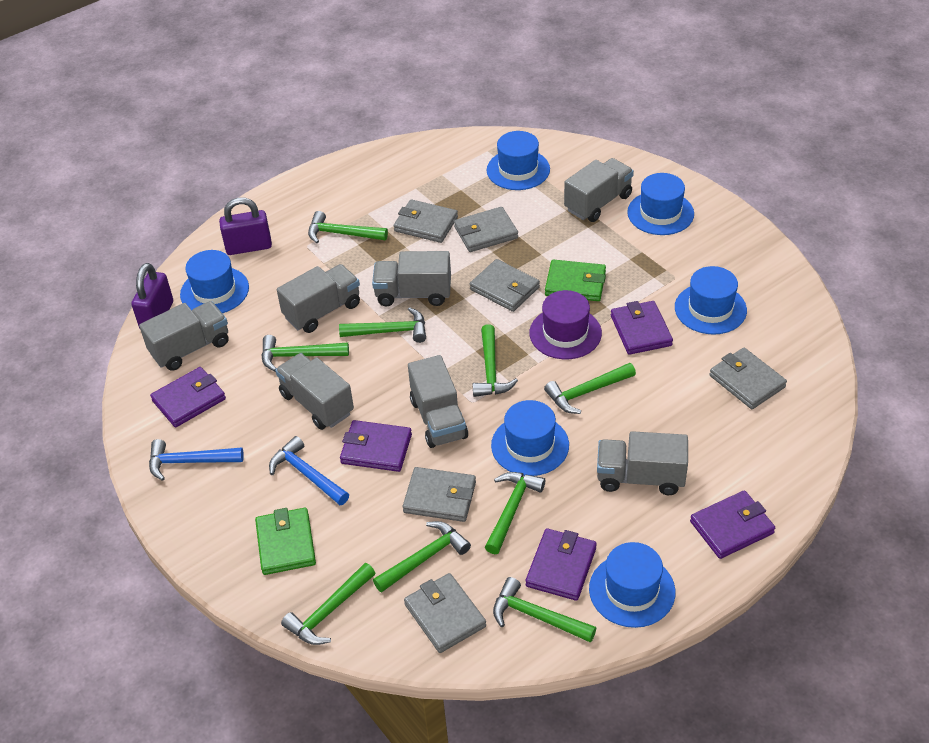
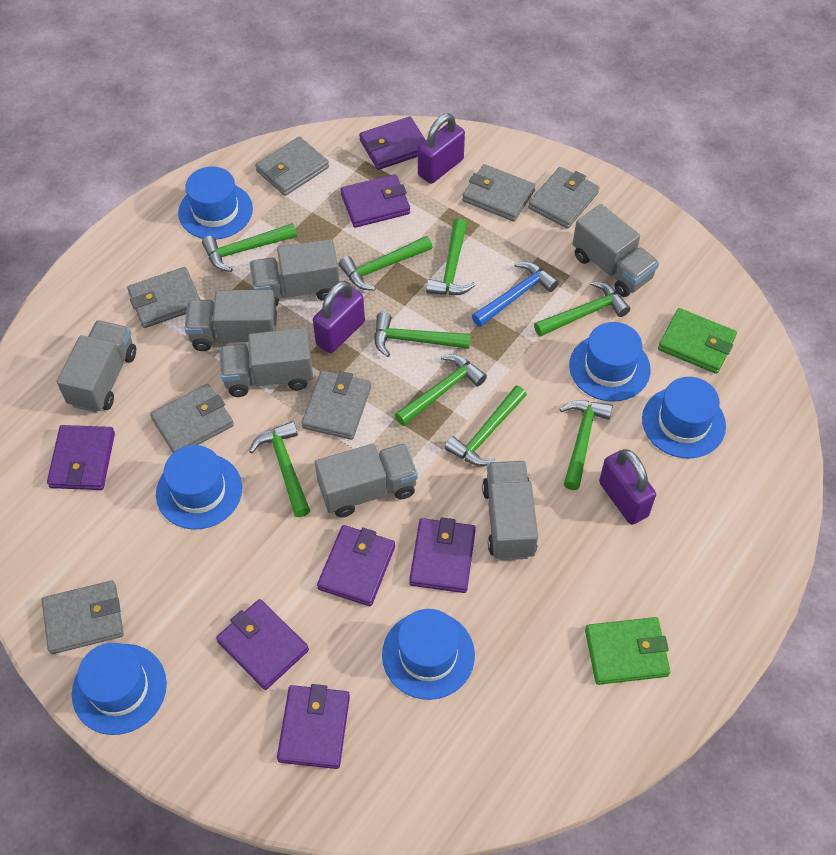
blue hammer: [149,439,244,481] [269,436,349,505] = 2 -> [472,262,559,327] = 1
grey wallet: [393,199,458,243] [403,467,476,522] [404,573,486,653] [454,207,518,252] [470,259,540,312] [710,348,787,409] = 6 -> [42,581,124,654] [127,267,201,328] [150,384,234,453] [255,136,329,196] [301,370,371,440] [462,164,535,222] [528,167,599,229] = 7
purple hat: [529,290,602,359] = 1 -> none = 0
purple padlock: [131,263,173,329] [219,197,272,255] = 2 -> [313,281,365,353] [418,114,465,184] [599,449,656,525] = 3
purple wallet: [150,367,226,427] [340,420,412,472] [526,528,597,601] [611,301,673,355] [690,490,775,559] = 5 -> [47,425,115,490] [216,599,309,690] [277,684,350,769] [317,525,395,606] [340,174,410,228] [359,117,425,170] [409,518,476,593] = 7

